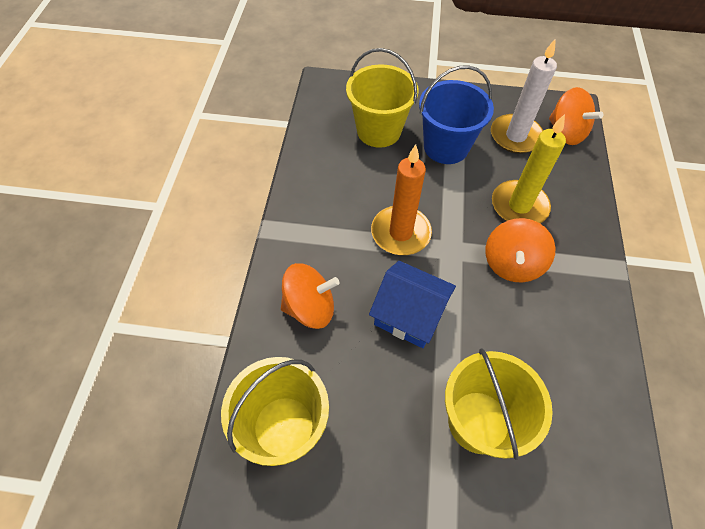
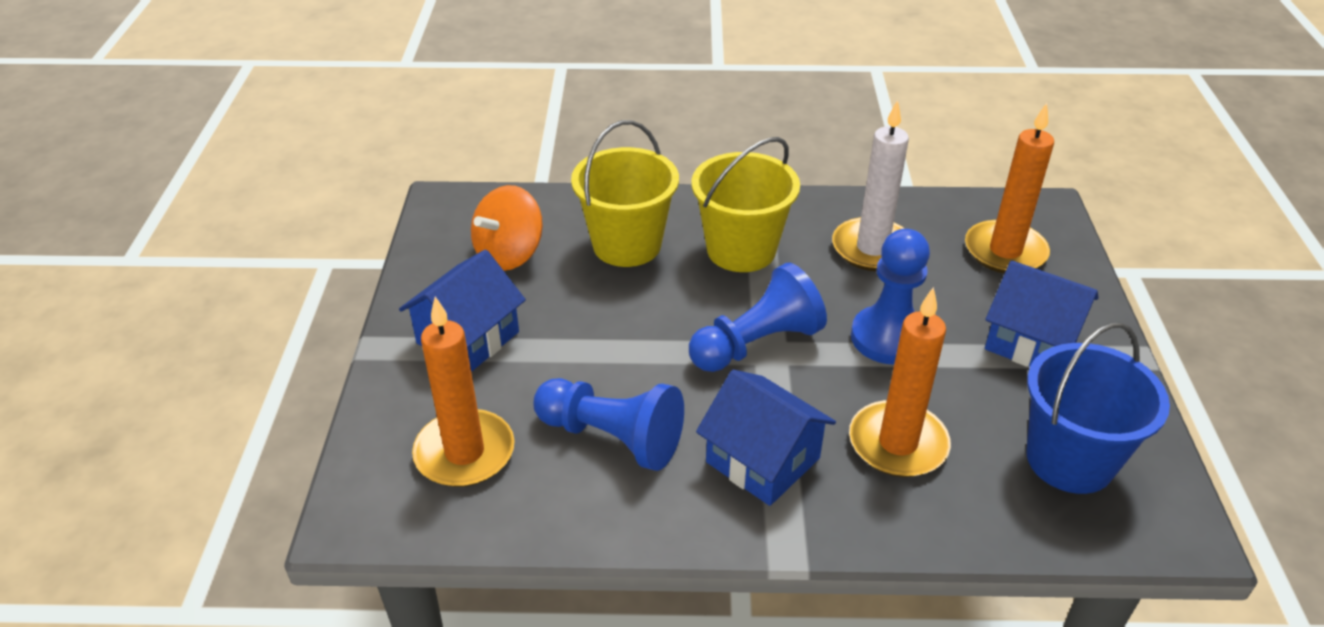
blue house: [369,261,456,348] = 1 -> [399,250,526,372] [696,369,836,506] [985,260,1099,367] = 3
blue pawn: none = 0 -> [534,378,684,471] [689,263,827,372] [851,229,930,364] = 3
orange candle: [371,144,432,255] = 1 -> [412,297,515,487] [849,287,951,477] [965,103,1054,273] = 3
orange spinning top: [281,263,339,329] [486,218,555,282] [549,87,603,145] = 3 -> [471,185,543,271] = 1
yellow bucket: [221,357,329,466] [346,48,419,148] [445,348,553,460] = 3 -> [571,120,679,267] [691,137,800,272] = 2
yellow candle: [492,114,566,223] = 1 -> none = 0

